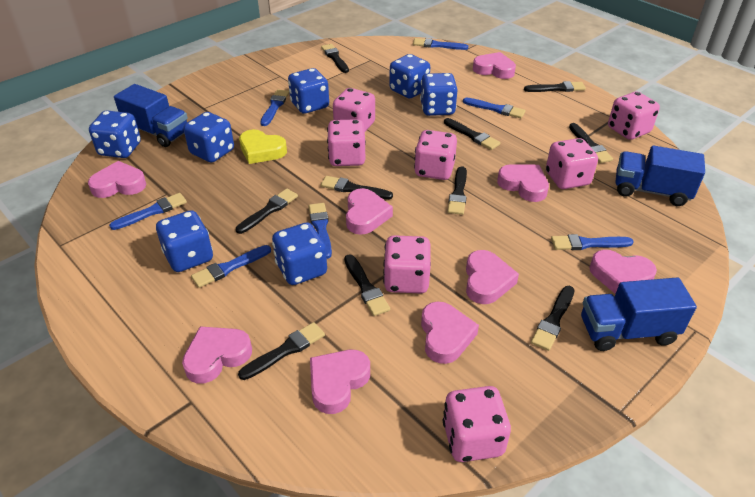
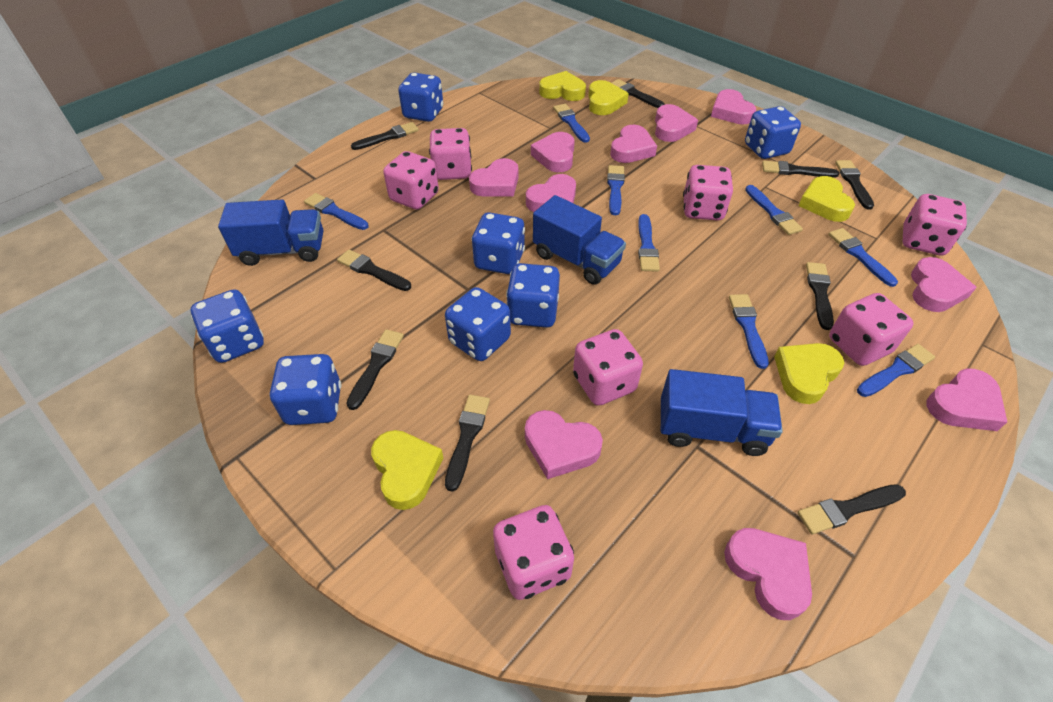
black brush: [236,189,298,234] [238,322,325,380] [321,44,349,73] [321,176,393,199] [344,254,390,316] [444,118,500,150] [447,166,467,215] [524,81,586,92] [531,286,575,351] [569,123,613,163] = 10 -> [337,249,411,291] [346,329,404,410] [351,122,419,150] [445,395,490,492] [612,79,665,108] [762,160,840,178] [798,484,906,534] [806,262,834,330] [835,160,874,210] = 9
blue brush: [109,193,187,230] [191,245,271,288] [260,89,289,126] [309,203,332,259] [413,38,468,50] [463,97,526,118] [551,234,634,250] = 7 -> [304,193,369,230] [553,104,590,143] [607,165,625,215] [638,214,660,272] [729,294,769,369] [745,185,803,235] [828,228,898,287] [857,344,935,397] = 8
pink heart: [88,161,147,198] [182,326,252,384] [310,350,370,414] [346,188,393,235] [421,301,479,364] [466,250,519,304] [473,52,516,79] [497,164,549,202] [589,250,657,294] = 9 -> [469,158,519,197] [525,410,603,479] [526,174,576,212] [531,132,575,172] [610,125,657,163] [655,104,698,142] [711,89,756,125] [724,528,812,620] [911,257,977,312] [926,368,1007,431] = 10
yellow heart: [239,129,287,164] = 1 -> [371,430,443,510] [539,71,586,101] [588,80,629,115] [774,343,844,404] [798,176,855,222] = 5

